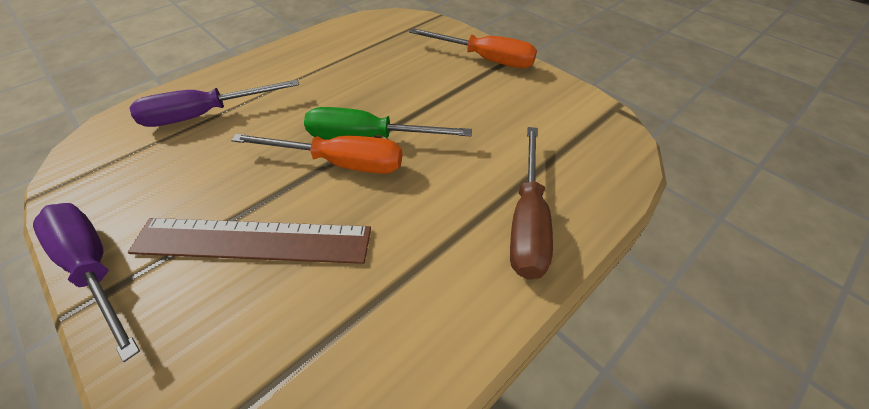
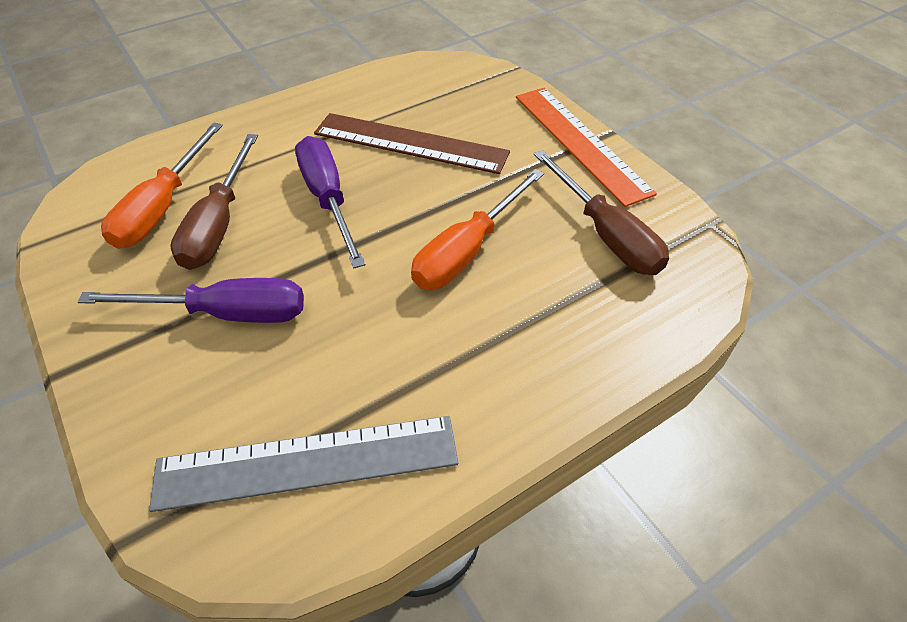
brown screwdriver: [510,127,553,280] = 1 -> [170,134,258,270] [534,150,669,275] = 2
green screwdriver: [304,107,472,139] = 1 -> none = 0
grey ruler: none = 0 -> [149,416,458,512] = 1
orange ruler: none = 0 -> [516,88,657,207] = 1

